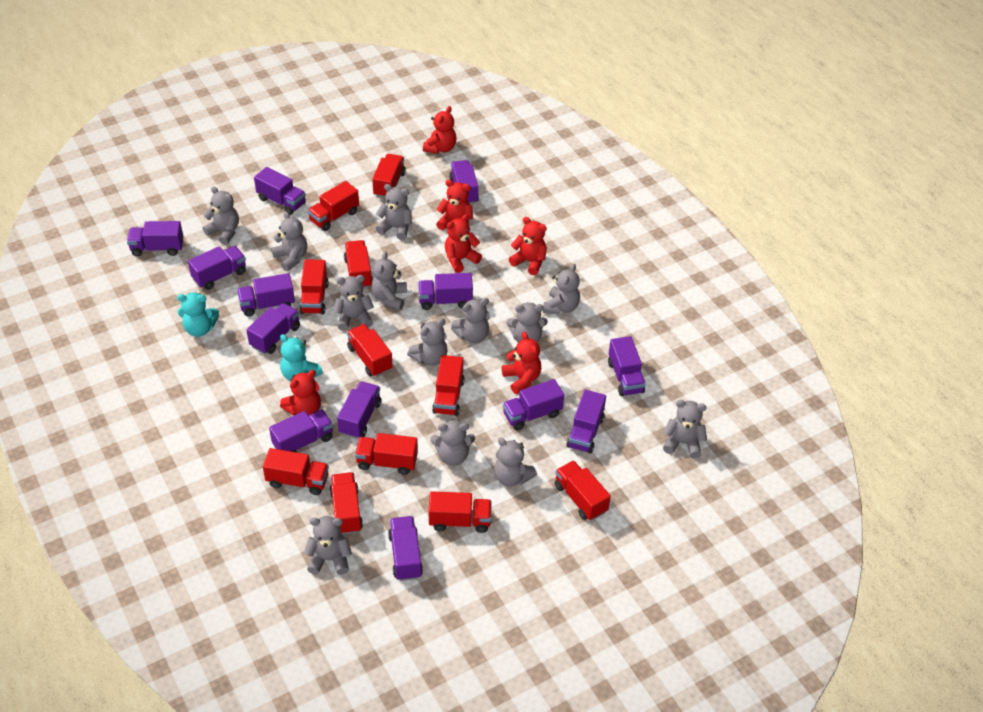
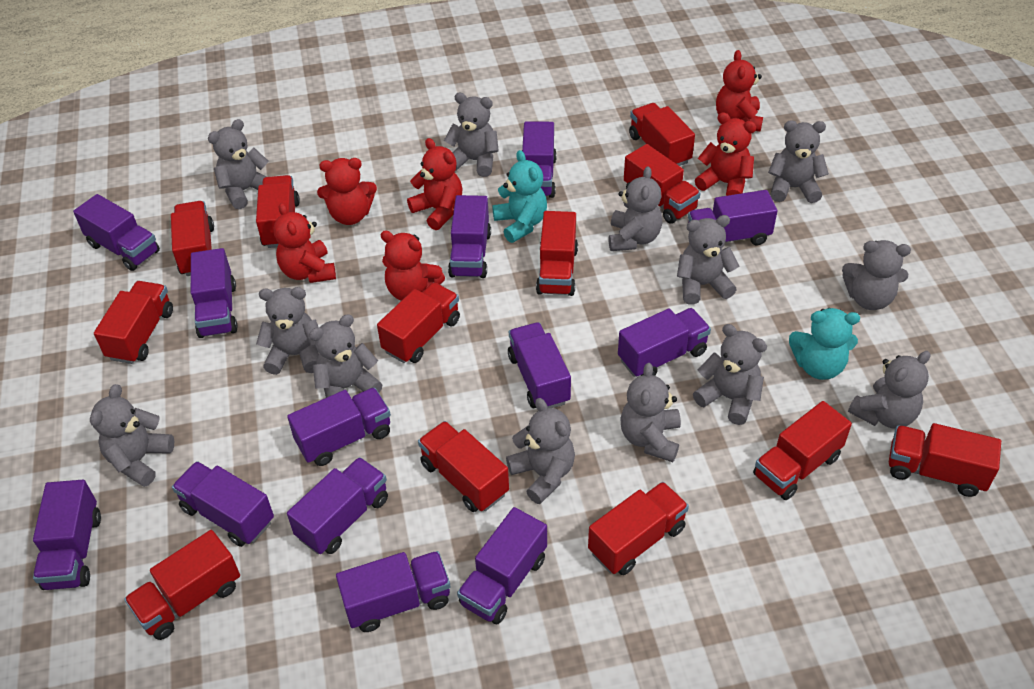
red truck: [263,448,329,495] [299,259,329,314] [308,181,359,231] [330,472,363,535] [344,240,373,289] [347,324,393,377] [355,433,418,475] [372,154,406,198] [429,491,492,533] [432,355,464,416] [555,460,611,521] = 11 -> [94,281,173,364] [124,530,240,640] [171,201,214,276] [256,175,300,248] [377,282,460,363] [418,421,509,512] [536,211,578,296] [588,482,689,575] [624,144,701,224] [629,103,695,166] [753,401,852,500] [889,423,1001,497] = 12

